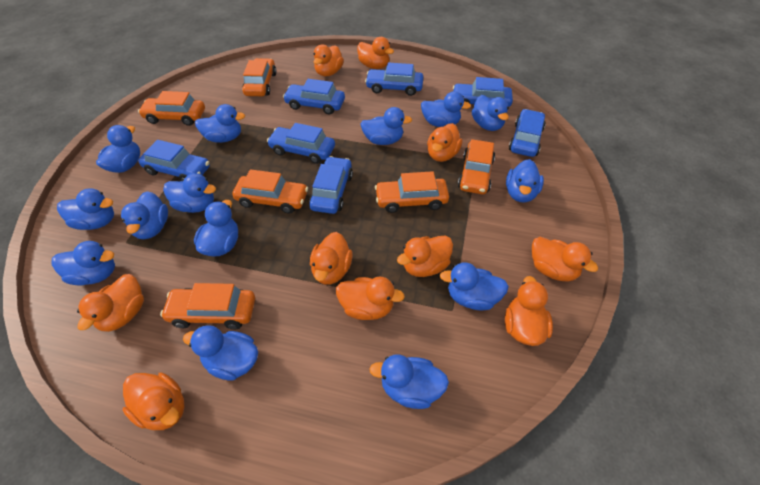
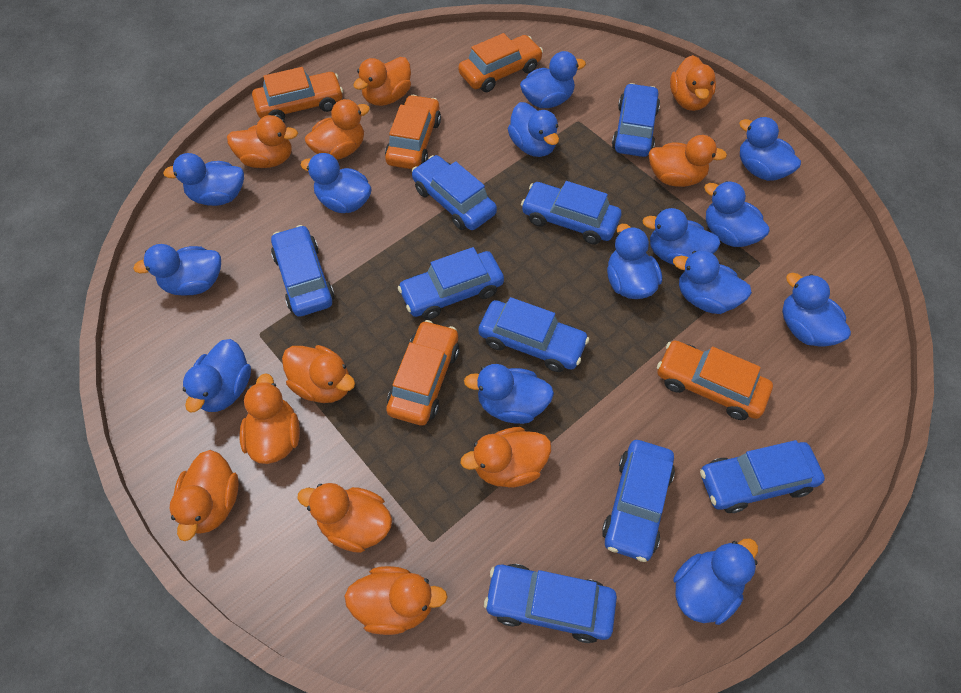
blue car: [138,140,210,181] [267,123,335,164] [283,79,345,115] [309,156,353,214] [365,63,423,96] [453,77,513,107] [509,109,546,157] = 7 -> [271,225,334,317] [398,247,504,320] [412,155,497,230] [478,297,589,372] [484,564,617,643] [521,181,621,245] [602,440,675,562] [612,83,660,157] [700,440,825,513] = 9
orange car: [138,91,205,126] [160,283,255,330] [232,169,308,214] [242,58,277,96] [375,171,449,213] [458,139,495,194] = 6 -> [252,67,343,119] [385,95,441,169] [386,320,459,425] [458,33,543,92] [657,341,773,420] = 5
orange duck: [77,274,144,332] [123,372,185,430] [310,232,353,285] [313,45,344,76] [336,277,405,320] [357,37,394,69] [397,235,453,277] [427,123,463,162] [505,276,553,346] [532,237,598,282] = 10 -> [169,450,239,541] [227,115,298,168] [239,373,300,464] [282,345,355,403] [297,483,392,553] [305,99,370,160] [344,566,448,635] [353,57,411,106] [460,427,551,488] [649,135,727,187] [670,55,716,111] = 11

